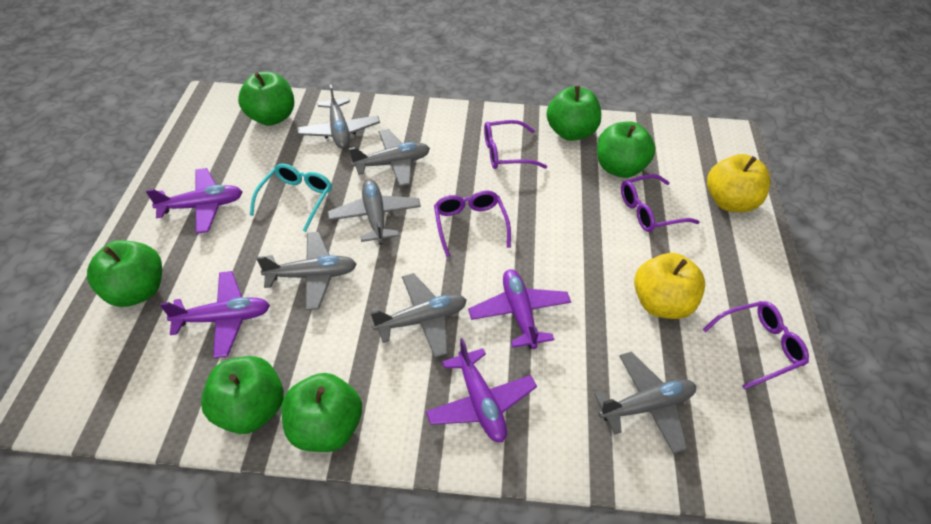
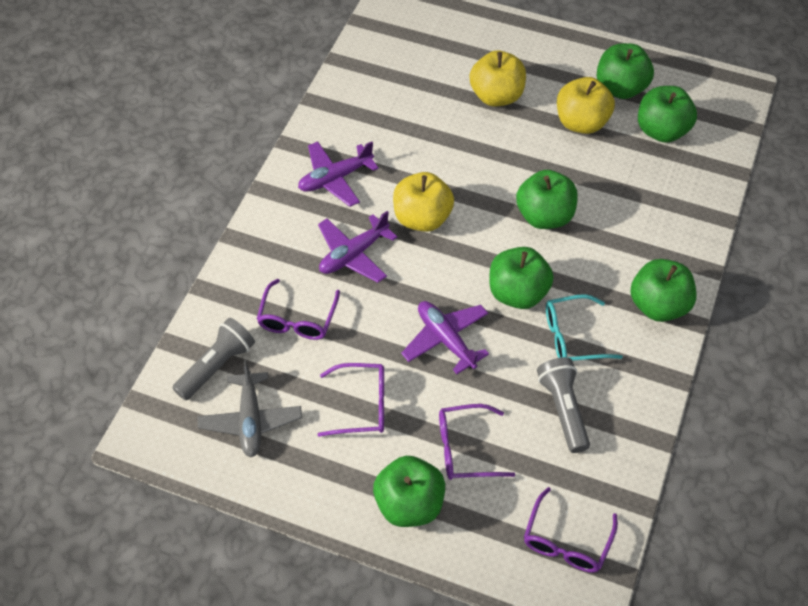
grey flashlight: none = 0 -> [173,318,255,401] [537,357,590,453] = 2
grey plane: [256,232,357,310] [297,84,380,149] [327,179,421,245] [349,129,430,187] [370,273,467,358] [594,352,696,454] = 6 -> [198,360,302,457] = 1
purple plane: [146,168,242,234] [160,271,270,358] [425,338,537,442] [468,269,571,349] = 4 -> [298,141,379,207] [318,211,397,283] [401,301,489,374] = 3
yellow apple: [634,253,705,319] [707,154,770,212] = 2 -> [393,172,454,232] [470,50,526,106] [557,77,615,134] = 3

